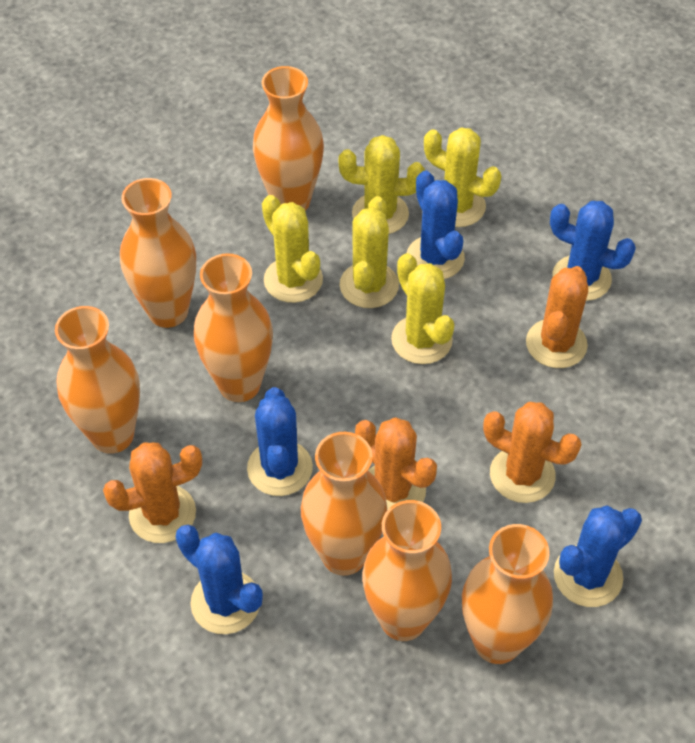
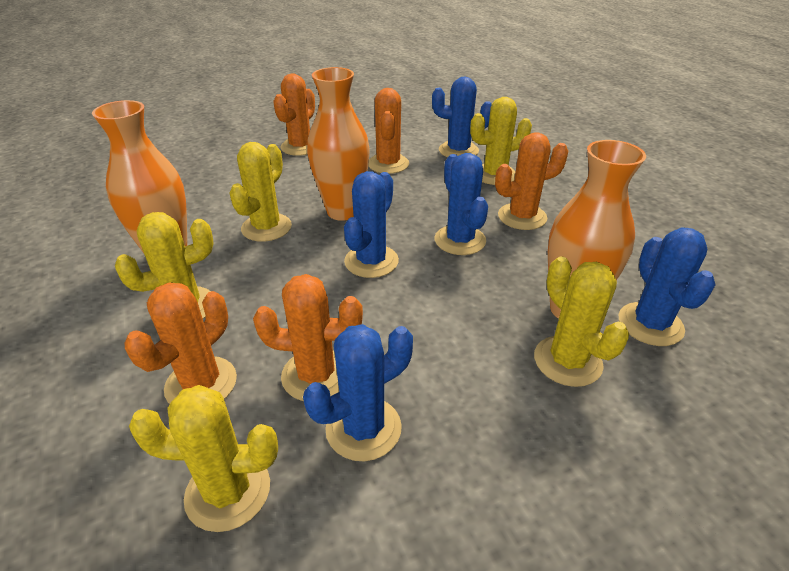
orange cactus: [103,442,202,543] [355,417,437,510] [483,402,582,503] [526,266,588,368] = 4 -> [125,282,237,404] [253,274,363,401] [273,74,315,156] [368,88,409,174] [495,132,568,230] = 5
orange vase: [55,306,140,454] [120,178,196,328] [194,253,273,402] [253,66,324,211] [301,432,387,576] [362,500,452,641] [462,524,553,664] = 7 -> [92,100,187,253] [307,67,370,221] [548,140,646,319] = 3

